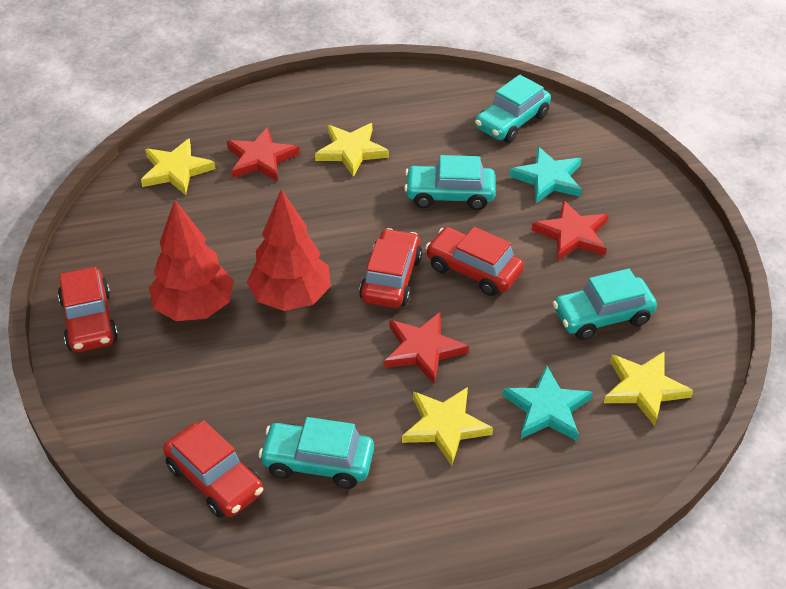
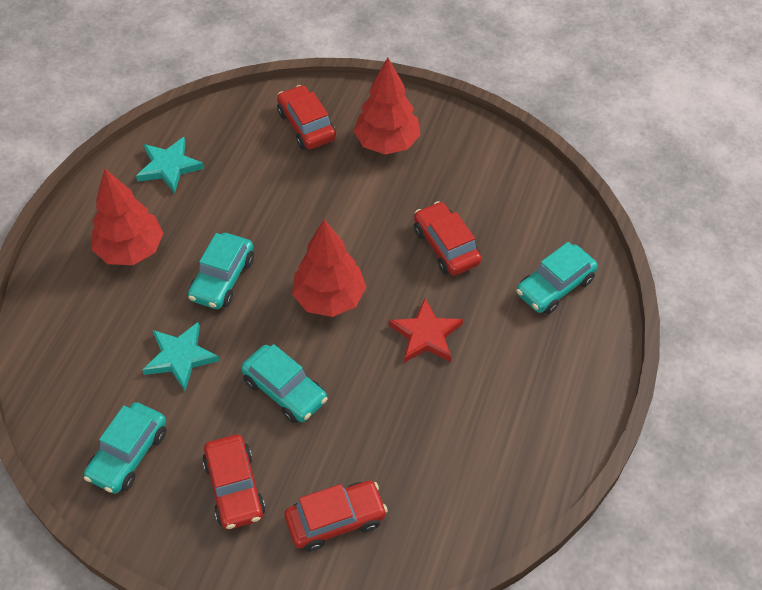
red star: [227,127,300,182] [384,312,469,384] [532,200,608,261] = 3 -> [389,298,463,363] = 1
red tree: [149,200,234,321] [247,189,331,311] = 2 -> [92,169,164,265] [292,220,366,317] [353,57,421,154] = 3
yellow star: [141,138,215,195] [315,123,389,177] [402,387,493,466] [604,351,694,426] = 4 -> none = 0

